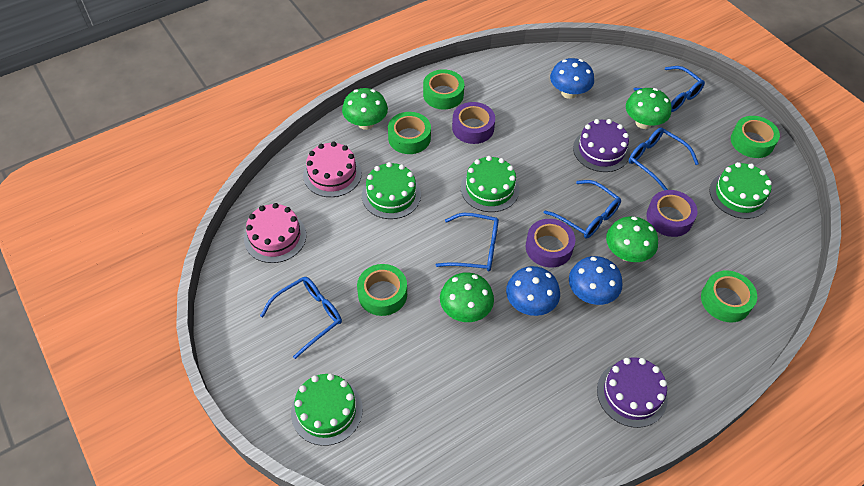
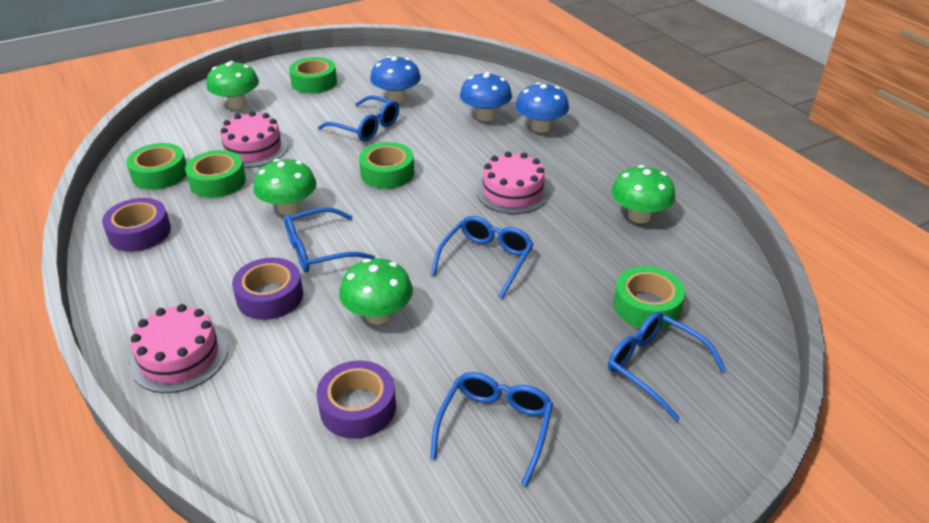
green cake: [291,373,363,446] [362,162,421,219] [461,156,519,212] [709,162,772,219] = 4 -> none = 0
pink cake: [244,203,306,263] [303,142,362,197] = 2 -> [130,304,228,393] [219,111,288,168] [476,151,550,214] = 3
purple cake: [573,119,630,172] [597,357,668,428] = 2 -> none = 0

